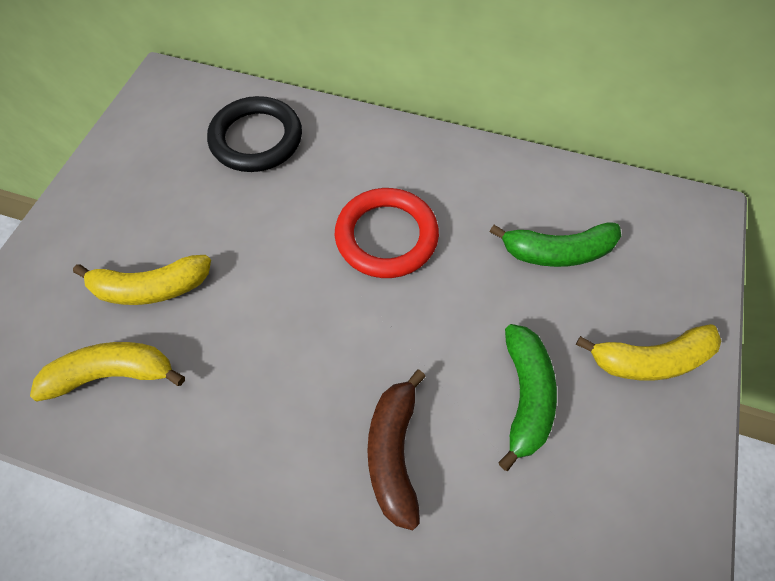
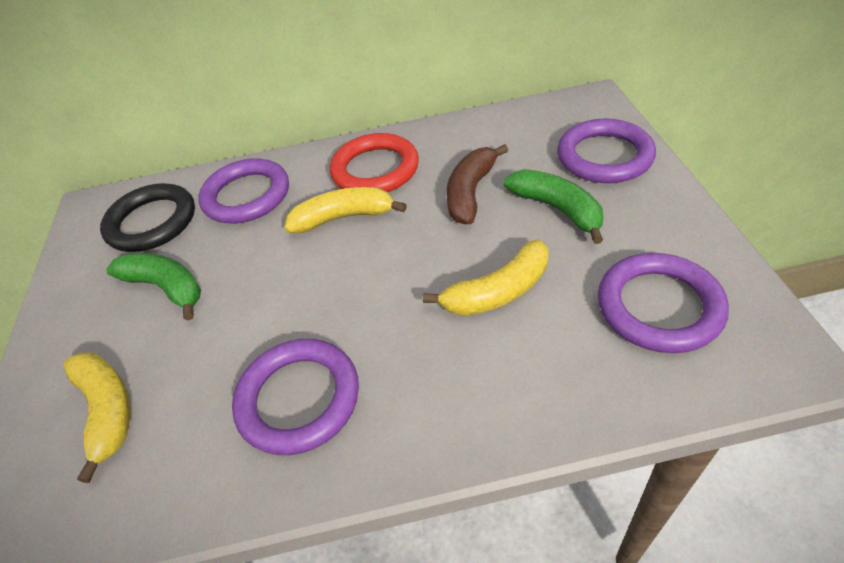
purple ring: none = 0 -> [198,158,289,223] [232,339,359,455] [557,119,656,183] [598,253,729,353] = 4

